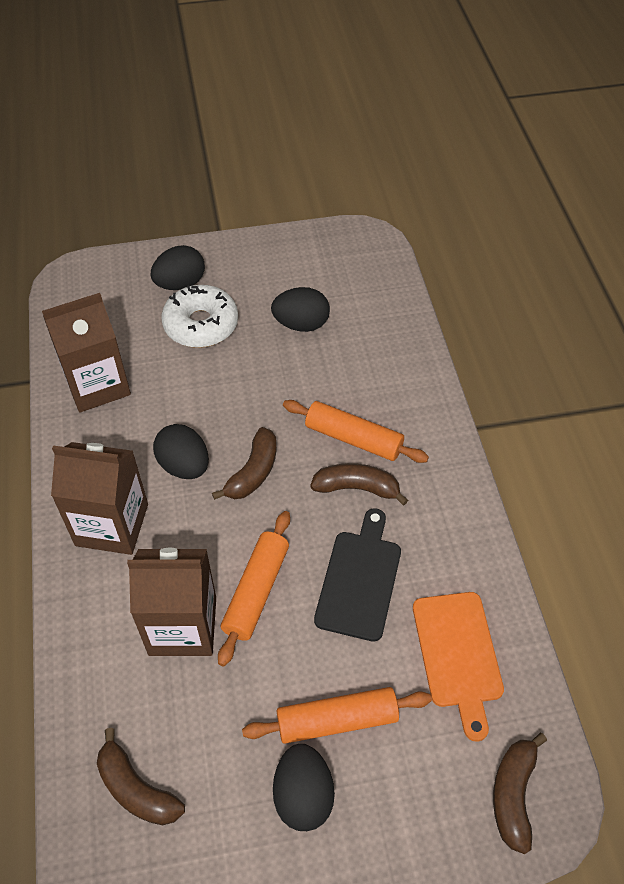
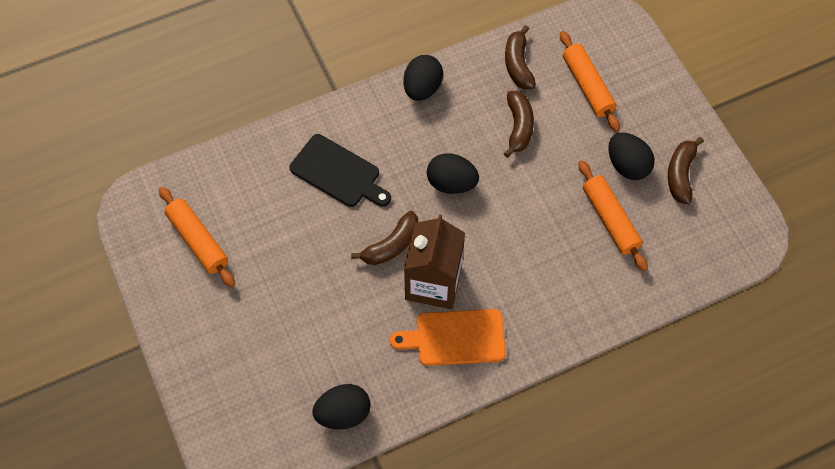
brown carton: [42,293,131,412] [51,442,148,555] [127,548,216,656] = 3 -> [404,214,465,309] = 1
white donut: [161,285,238,348] = 1 -> none = 0

